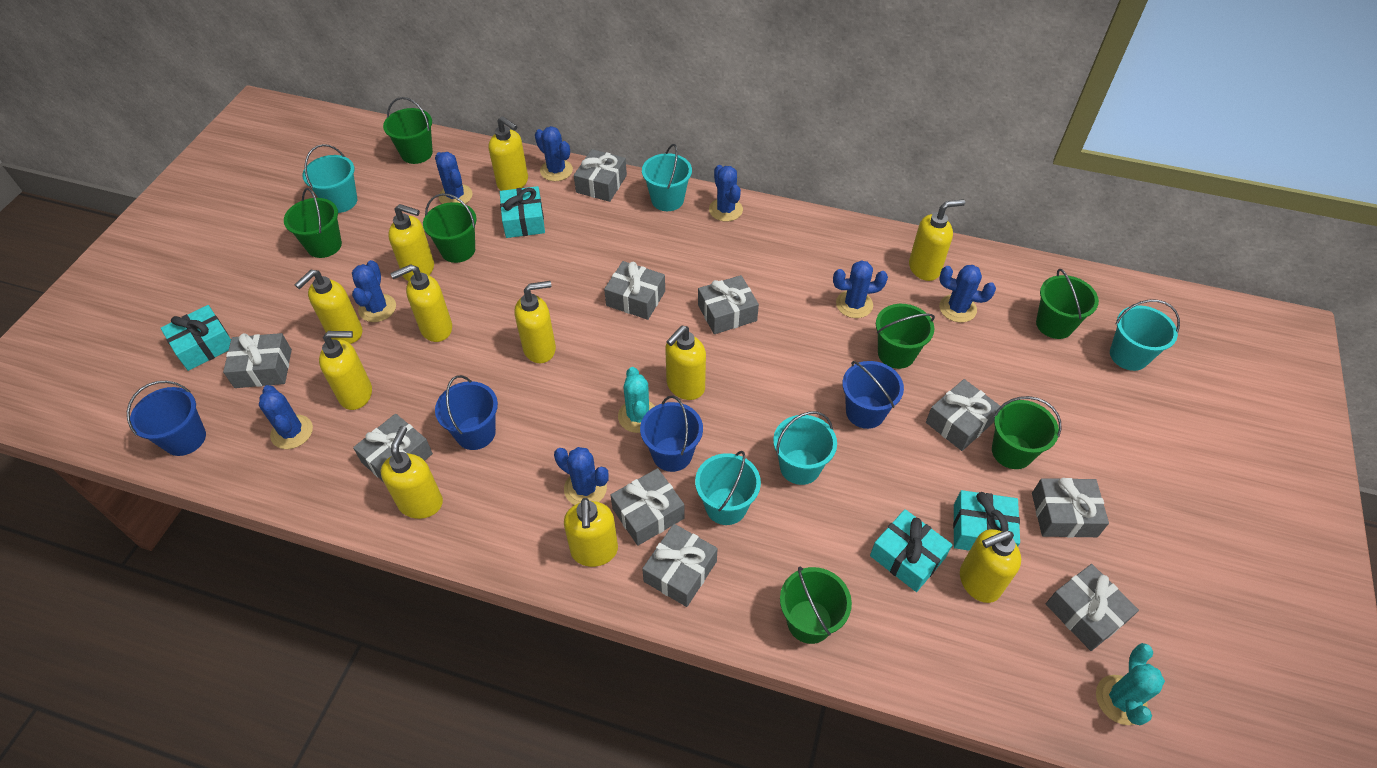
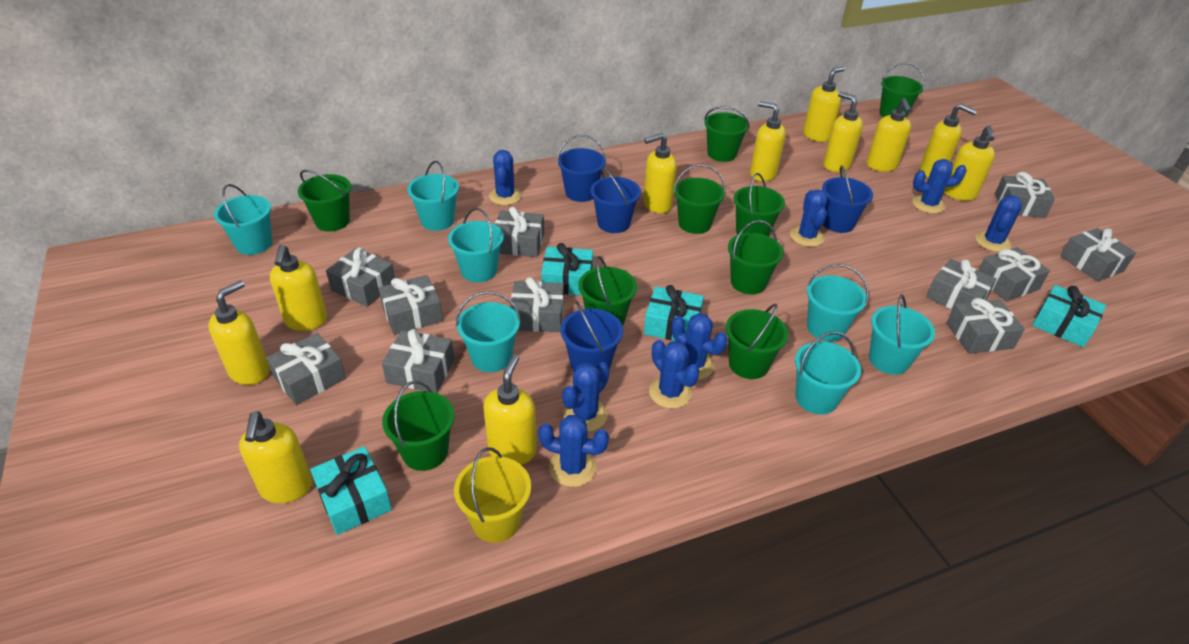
green bucket: [284,188,342,258] [383,97,433,164] [423,193,476,263] [780,566,852,644] [876,304,935,369] [992,396,1061,469] [1036,269,1099,339] = 7 -> [298,170,351,232] [382,381,455,471] [578,256,637,326] [673,164,726,234] [704,106,750,162] [726,304,788,379] [728,220,784,294] [734,173,785,236] [880,63,925,117] = 9
grey gift: [223,333,292,388] [353,414,433,481] [574,149,627,202] [604,261,665,320] [611,468,685,546] [642,524,718,607] [698,275,759,334] [926,379,1000,451] [1032,478,1109,538] [1046,564,1139,651] = 10 -> [266,333,346,405] [326,247,395,307] [378,275,443,335] [382,329,454,393] [495,207,544,257] [510,277,564,332] [926,259,997,310] [946,298,1025,354] [978,247,1050,301] [995,172,1055,218] [1060,228,1136,282] = 11
turquoise bucket: [302,144,357,213] [642,144,692,211] [695,451,761,525] [773,411,837,485] [1110,300,1180,371] = 5 -> [214,184,272,255] [407,161,459,231] [448,208,504,283] [456,291,521,372] [795,332,861,414] [807,264,869,341] [869,294,935,375] = 7
turquoise cactus: [618,367,655,433] [1096,643,1165,725] = 2 -> none = 0
yellow bucket: none = 0 -> [454,447,531,543] = 1

